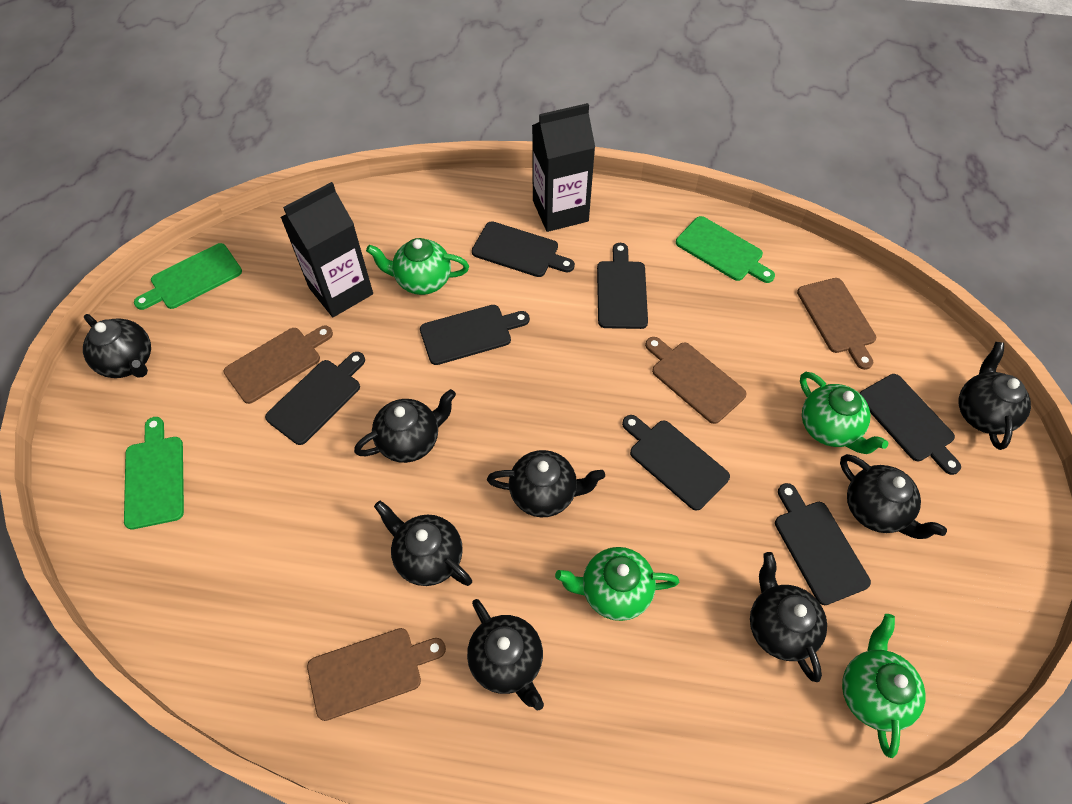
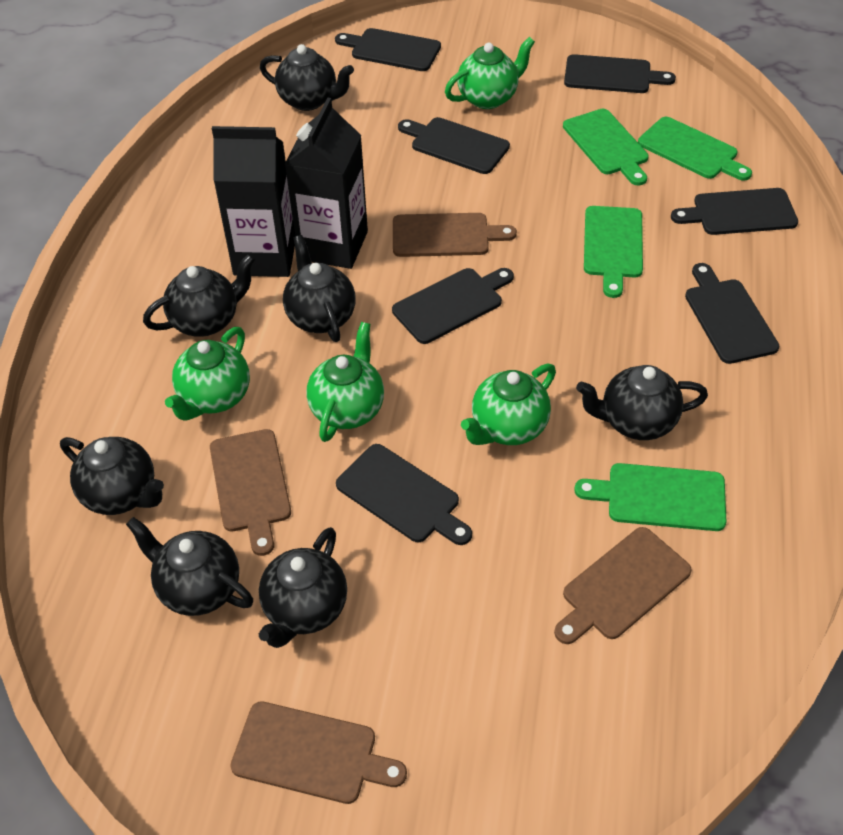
black teapot: [83,314,151,378] [354,389,456,463] [374,500,472,586] [467,599,544,710] [487,450,605,517] [750,552,827,682] [840,454,947,539] [958,342,1031,450] = 8 -> [60,437,164,515] [126,517,253,616] [143,254,255,337] [259,527,347,648] [260,44,354,111] [283,235,356,342] [576,365,708,440] = 7
green cutting board: [124,417,184,530] [134,243,242,310] [676,216,775,283] = 3 -> [563,109,649,186] [574,463,727,531] [584,206,643,298] [638,117,752,181] = 4

